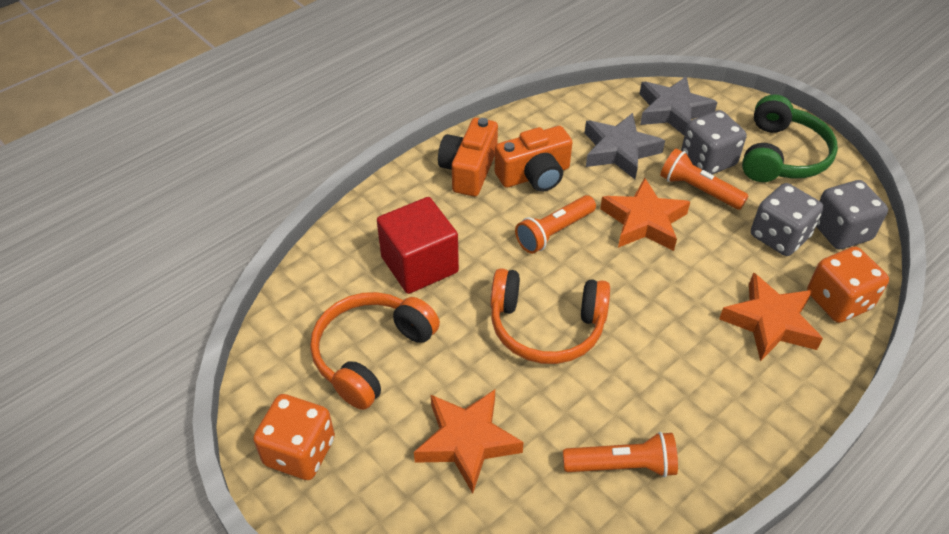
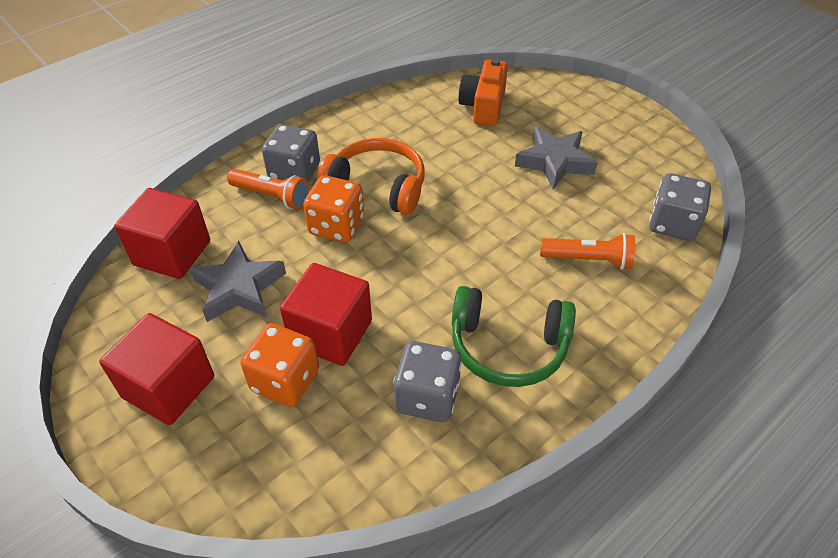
orange camera: [438,118,498,196] [495,126,573,192] = 2 -> [458,58,508,126] = 1
orange flashlight: [515,195,596,254] [563,432,678,477] [660,148,749,210] = 3 -> [227,169,309,210] [540,233,635,270] = 2
orange headphones: [310,292,440,410] [490,268,610,364] = 2 -> [317,138,425,215] = 1
orange star: [414,390,524,494] [600,178,690,251] [719,273,823,362] = 3 -> none = 0
red cube: [377,197,459,294] = 1 -> [99,313,214,425] [114,188,210,279] [280,263,372,366] = 3

